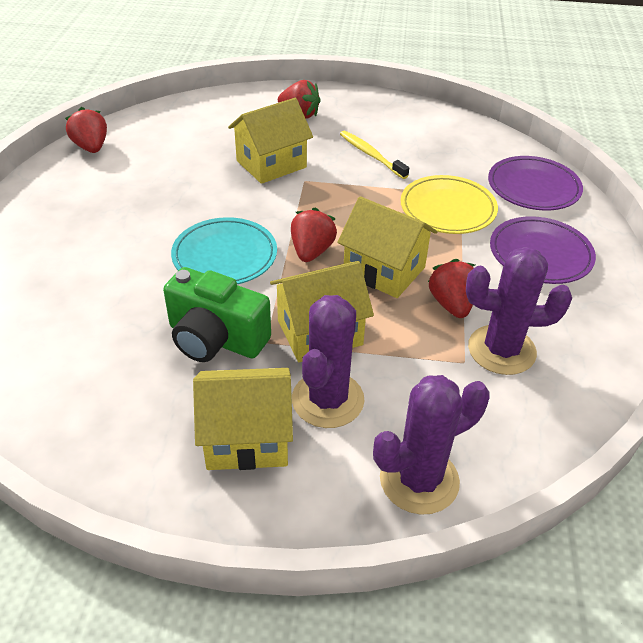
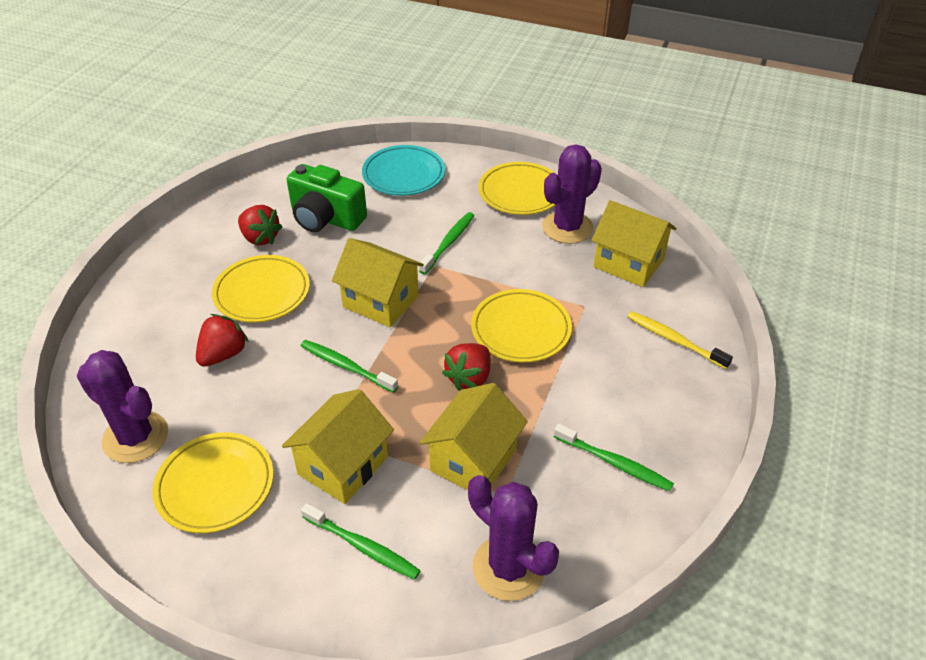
green toothbrush: none = 0 -> [301,340,398,393] [301,503,421,580] [419,212,475,274] [554,423,674,491] = 4
purple plate: [488,156,583,210] [490,216,596,284] = 2 -> none = 0
red strawberry: [65,107,107,153] [278,80,321,119] [291,208,337,262] [428,259,475,318] = 4 -> [196,314,249,367] [238,205,282,245] [442,343,491,391] = 3
yellow plate: [401,175,498,234] = 1 -> [153,432,273,533] [212,255,310,323] [471,289,572,363] [478,162,555,215] = 4

